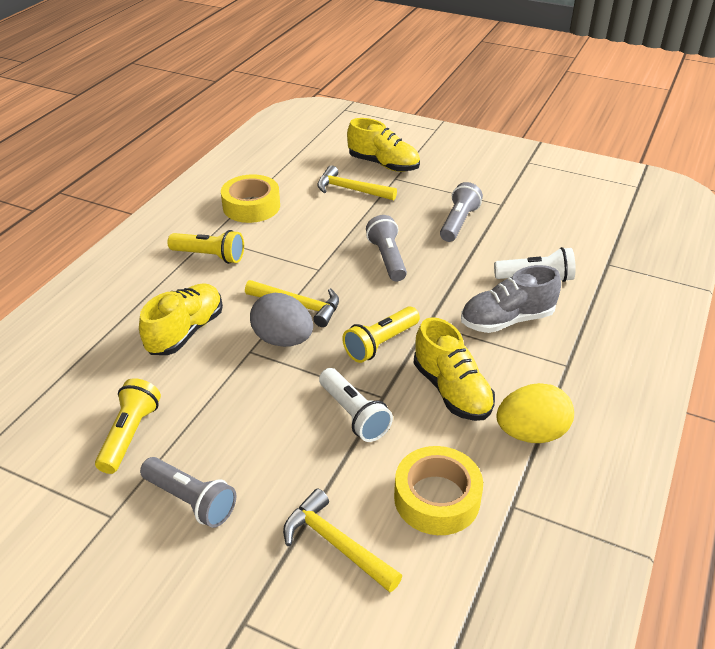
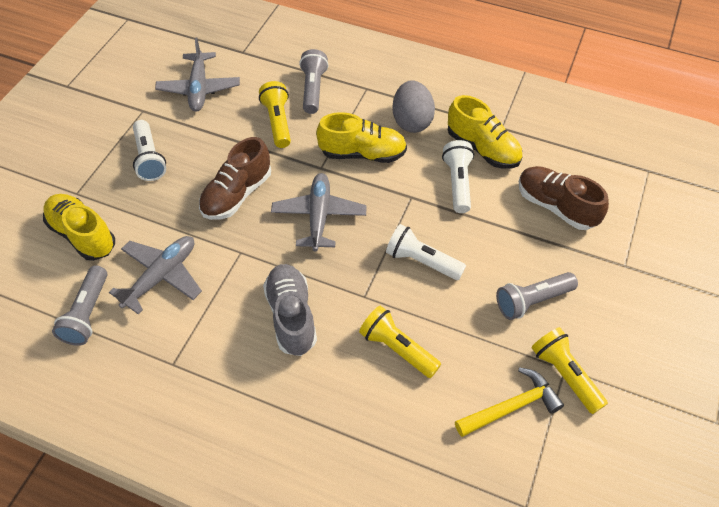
brown shoe: none = 0 -> [199,137,271,220] [519,166,609,230] = 2
grey plane: none = 0 -> [109,236,202,314] [155,37,240,112] [271,173,367,252] = 3
white flashlight: [319,368,393,442] [494,247,576,282] = 2 -> [133,120,166,181] [386,224,466,280] [442,140,474,213] = 3
yellow egg: [496,383,574,443] = 1 -> none = 0
yellow hammer: [245,280,339,327] [283,489,402,592] [317,165,397,200] = 3 -> [455,367,564,437] = 1
yellow tape: [221,174,280,223] [394,446,483,535] = 2 -> none = 0

